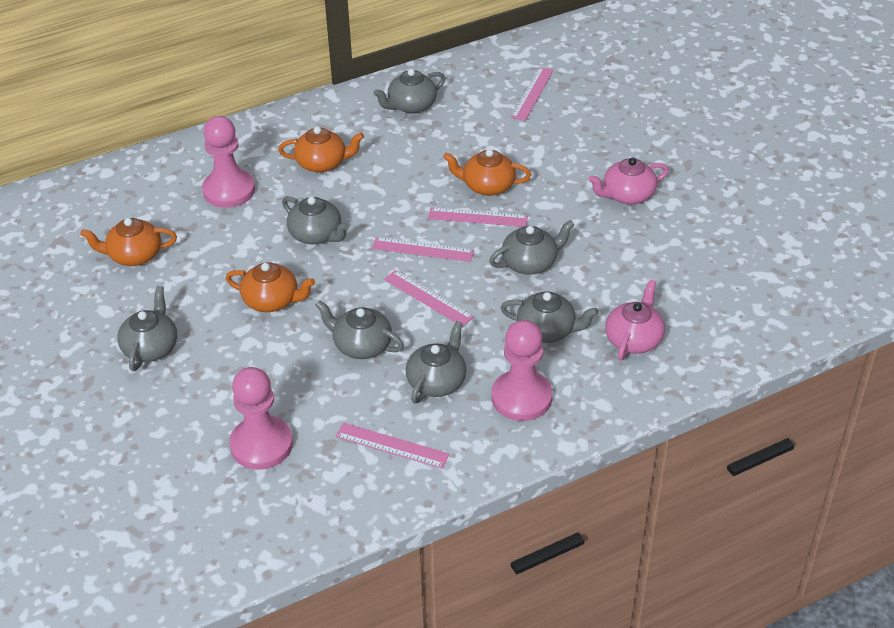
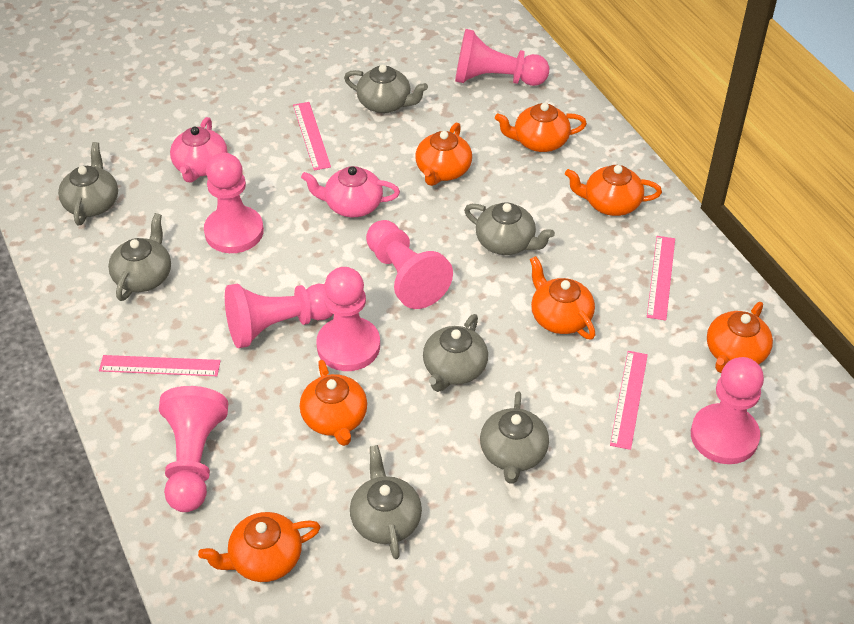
orange teapot: [80,218,177,266] [226,262,315,312] [278,126,364,173] [443,149,531,196] = 4 -> [198,512,320,582] [300,360,367,446] [415,123,472,186] [495,103,587,152] [530,256,596,340] [565,165,662,216] [707,302,773,373] = 7
pink pawn: [202,116,255,208] [229,367,293,470] [492,320,552,421] = 3 -> [159,386,228,512] [204,152,264,253] [225,283,333,348] [316,267,380,371] [366,220,453,309] [455,29,549,86] [691,357,764,464] = 7
pink ruler: [336,423,450,469] [372,237,474,262] [384,270,474,327] [428,207,528,227] [511,67,554,121] = 5 -> [99,355,221,376] [293,102,331,171] [610,351,648,450] [647,236,675,320] = 4

